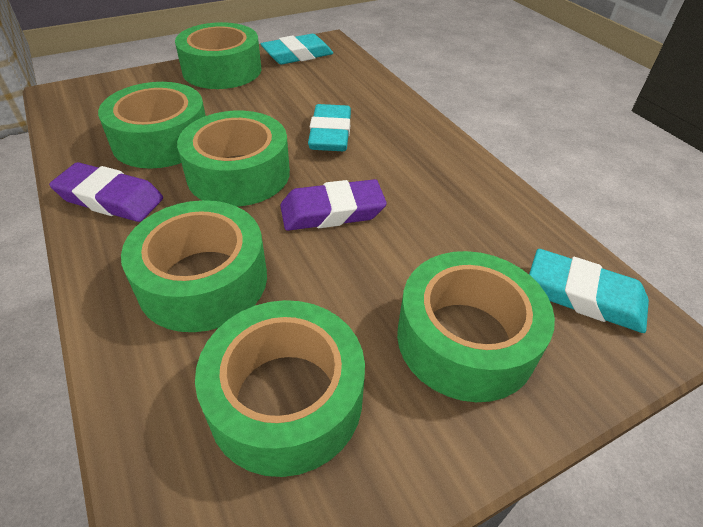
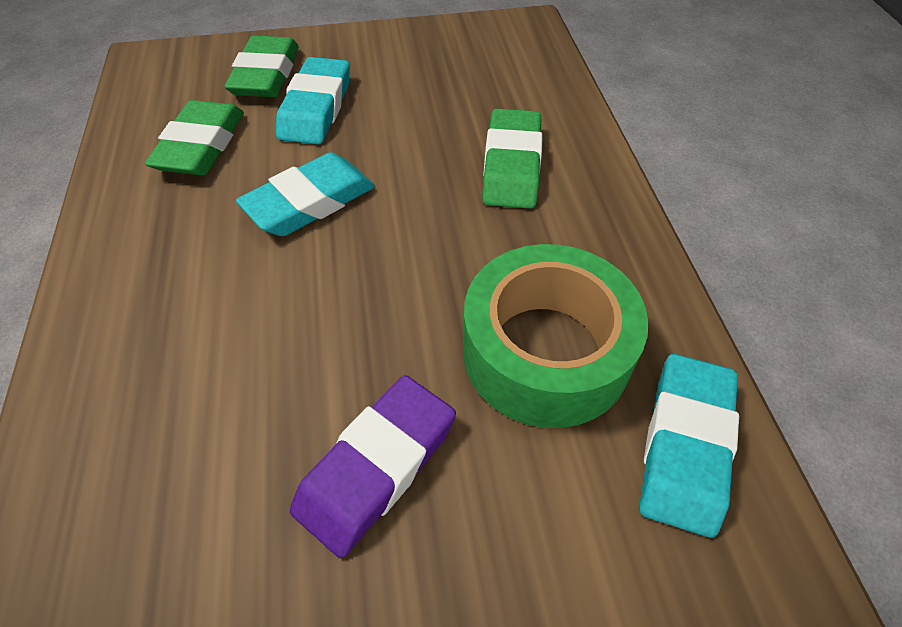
green eraser: none = 0 -> [145,100,244,175] [224,35,299,97] [482,108,543,209] = 3
green tape: [98,82,206,169] [121,200,267,332] [175,22,261,89] [177,111,290,207] [195,300,365,477] [397,251,555,402] = 6 -> [463,244,648,428] = 1
purple eraser: [49,162,163,222] [280,179,387,231] = 2 -> [290,375,456,558] = 1

